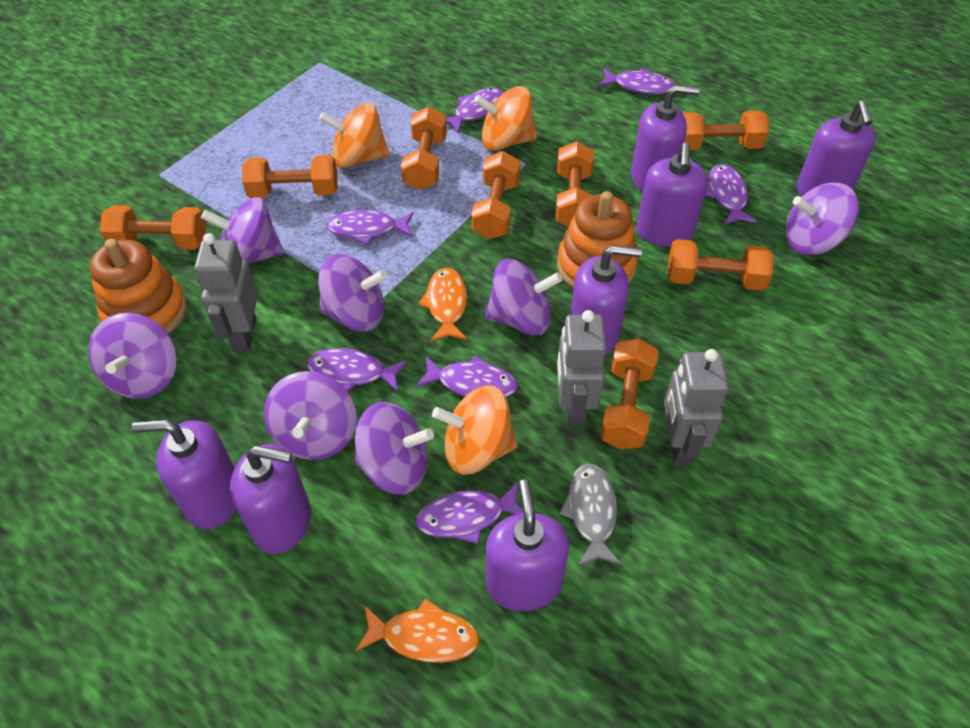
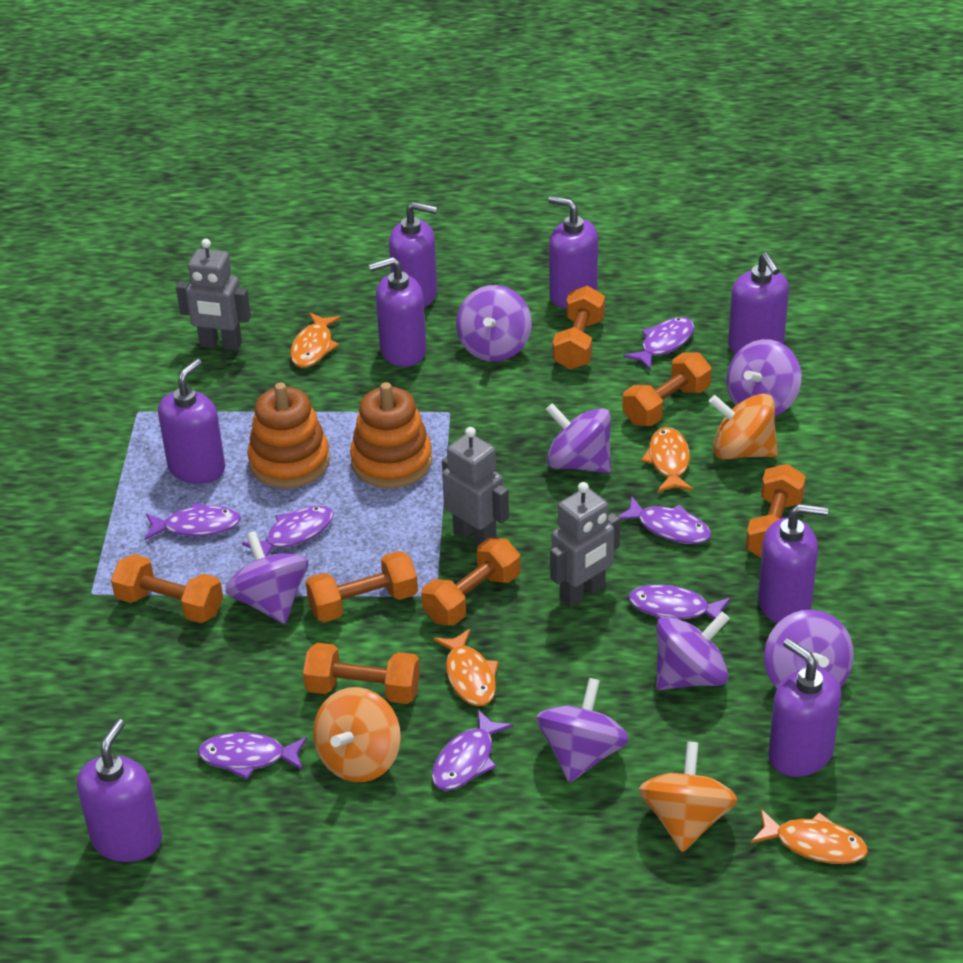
grey fish: [559,463,622,566] = 1 -> none = 0
orange dumbbell: [100,205,206,250] [242,155,338,198] [401,107,447,190] [471,151,520,239] [555,141,594,227] [600,338,658,450] [667,239,774,291] [682,111,769,150] = 8 -> [111,554,223,623] [303,643,420,704] [306,551,418,622] [421,538,521,625] [553,286,605,370] [622,352,712,426] [746,464,806,558] = 7
orange fish: [355,598,480,663] [418,268,467,342] = 2 -> [290,313,341,368] [433,629,499,706] [641,427,694,493] [751,809,868,864] = 4
purple soap dispenser: [132,419,236,529] [230,444,311,554] [486,480,569,611] [570,245,642,356] [631,85,700,192] [636,143,708,247] [797,100,876,196] = 7 -> [77,719,162,862] [158,359,225,484] [368,257,427,367] [389,202,438,307] [548,196,598,309] [728,252,789,354] [758,504,828,623] [768,638,842,777] = 8

